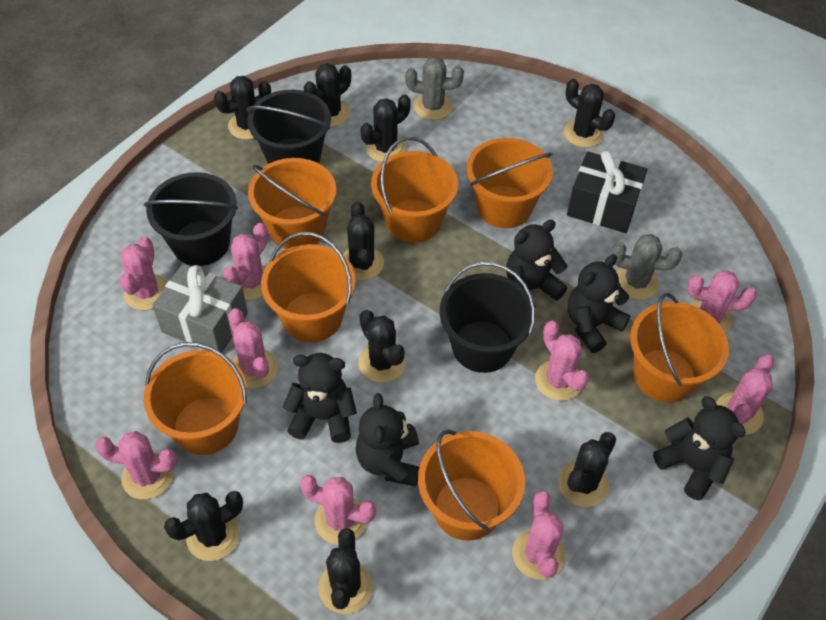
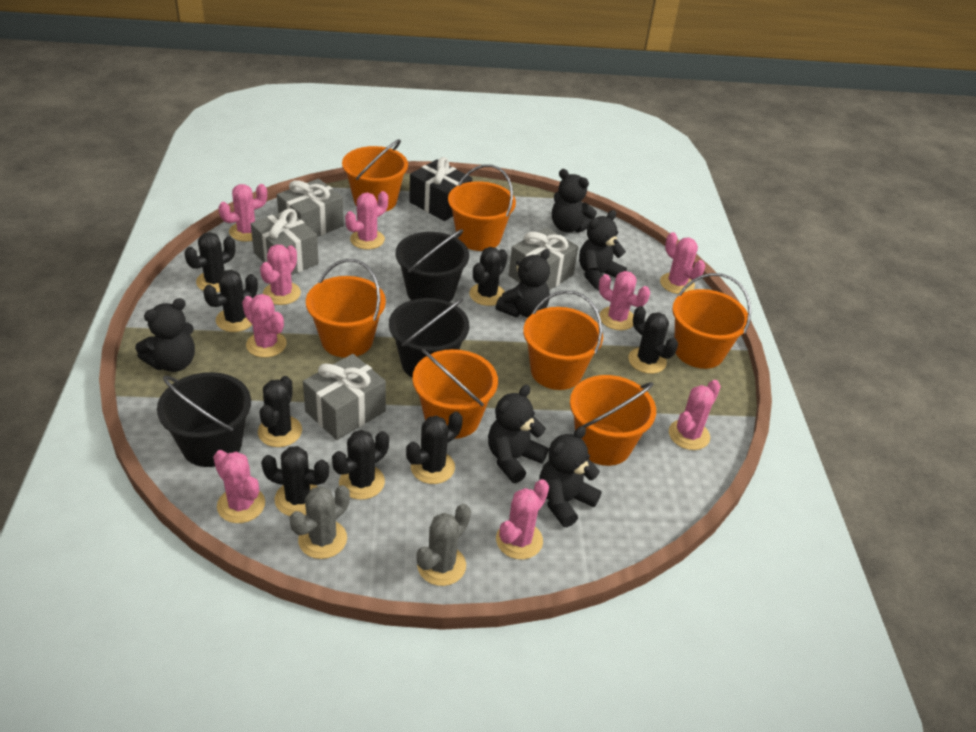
black cactus: [164,491,243,561] [214,76,271,140] [304,63,351,127] [318,528,373,614] [343,201,384,280] [358,310,406,383] [360,94,411,162] [558,432,616,507] [564,79,615,148] = 9 -> [185,232,235,293] [203,270,258,332] [258,376,302,447] [261,446,329,516] [332,430,389,500] [406,412,463,484] [469,247,508,306] [628,306,678,374] = 8
black teddy bear: [283,353,357,443] [355,393,419,486] [506,219,568,308] [567,254,631,353] [653,397,746,501] = 5 -> [135,298,195,372] [488,385,548,483] [496,249,550,318] [539,426,602,527] [552,169,597,233] [579,210,627,291] = 6
grey gift: [152,263,248,352] = 1 -> [251,208,319,275] [277,179,344,237] [303,354,386,440] [509,227,578,290] = 4

